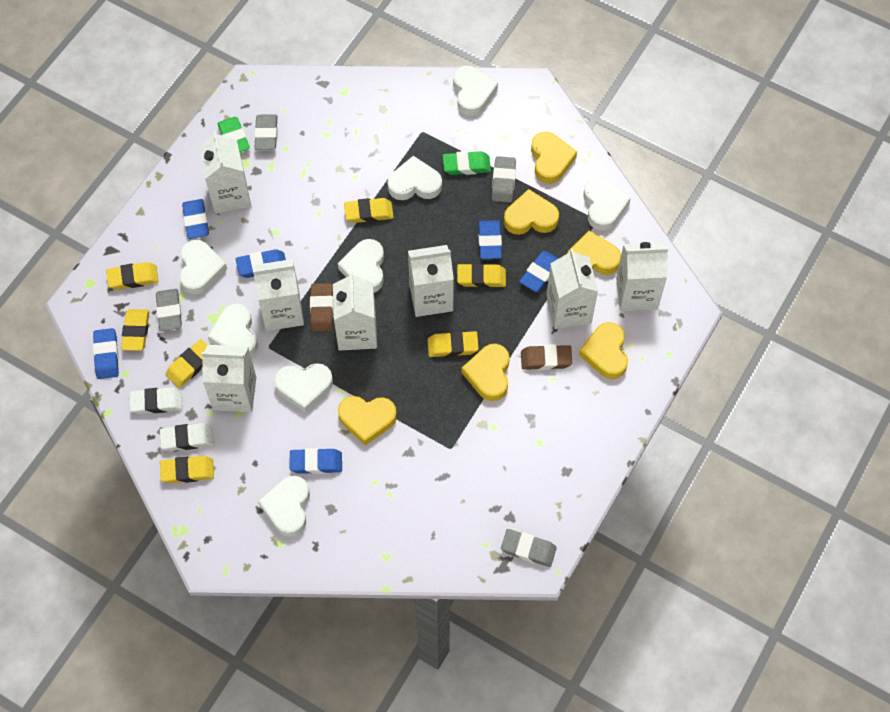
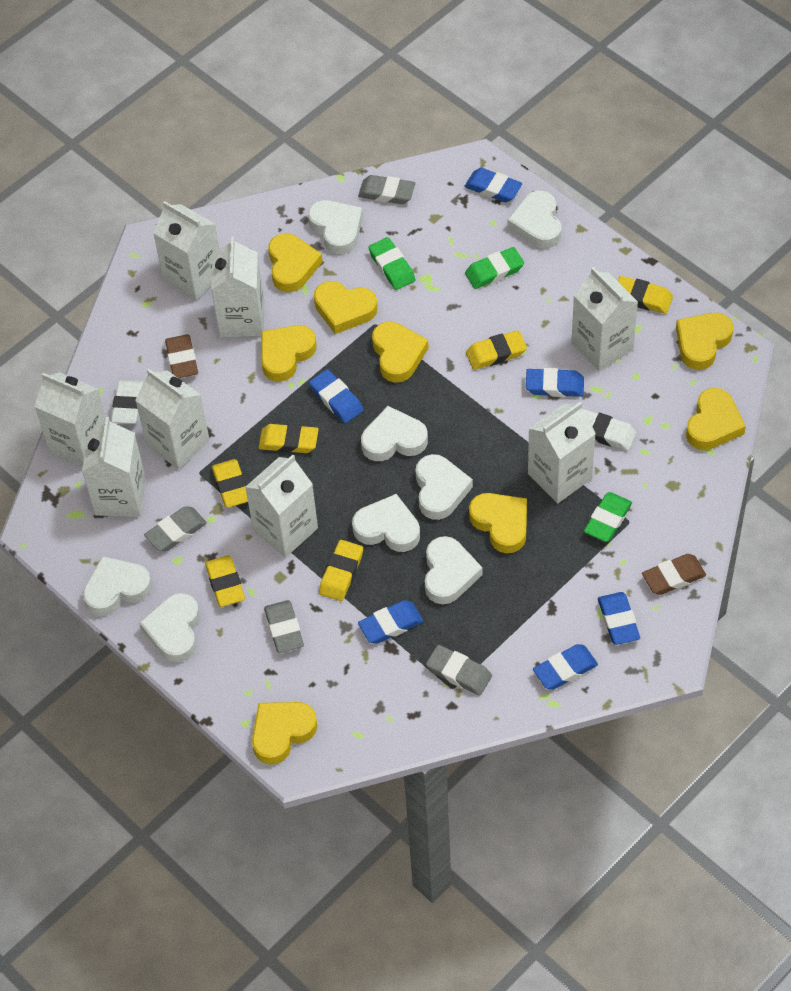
green eraser: [218,117,250,152] [443,151,491,175] = 2 -> [368,237,415,290] [465,247,524,289] [584,492,632,542] = 3
white carton: [199,130,251,214] [201,345,256,412] [253,259,304,331] [333,272,377,351] [408,245,454,317] [546,249,598,329] [616,242,668,311] = 7 -> [35,372,106,467] [82,417,146,517] [135,369,210,469] [153,201,219,301] [211,236,265,337] [245,455,318,557] [528,402,596,503] [572,267,638,371] = 8
yellow eraser: [106,262,159,290] [121,309,149,351] [160,456,214,484] [165,339,207,388] [344,198,394,223] [428,331,479,357] [457,263,506,288] = 7 -> [205,555,245,607] [212,459,248,508] [259,424,319,453] [319,540,363,601] [466,330,527,370] [618,276,673,314] = 6
yellow heart: [338,396,397,446] [462,344,510,401] [504,189,559,235] [531,132,577,184] [567,231,621,275] [579,322,628,379] = 6 -> [252,702,318,765] [261,325,317,382] [268,233,323,292] [314,281,378,334] [372,322,429,383] [469,493,527,553] [676,313,733,370] [686,388,746,450] = 8

